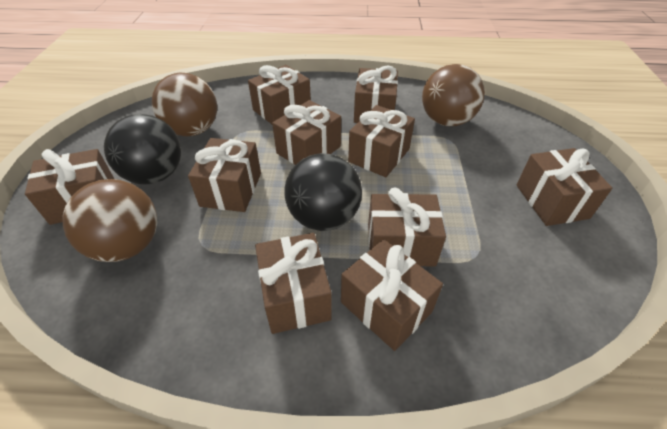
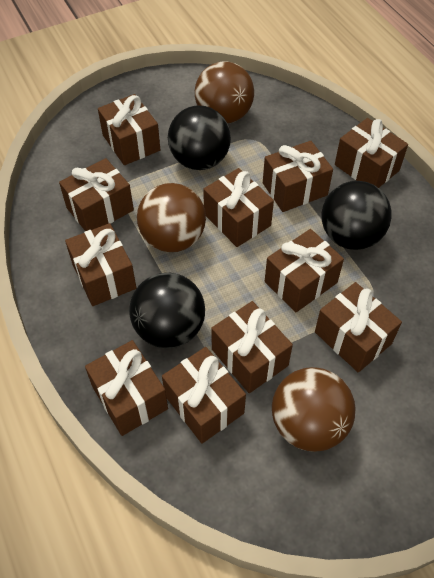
black ball: [104,114,181,185] [284,153,362,231] = 2 -> [129,273,205,348] [168,106,231,170] [321,181,392,250] = 3
brown gift: [25,149,114,225] [188,138,261,212] [248,65,311,124] [255,233,332,334] [272,100,341,165] [341,239,443,351] [348,105,415,177] [354,66,398,123] [368,188,446,266] [516,148,612,226] = 10 -> [59,158,134,231] [65,223,136,306] [85,340,168,436] [98,94,160,165] [162,347,246,444] [203,168,274,247] [211,301,293,393] [263,141,333,212] [265,229,344,312] [315,282,402,373] [335,118,408,188] = 11

